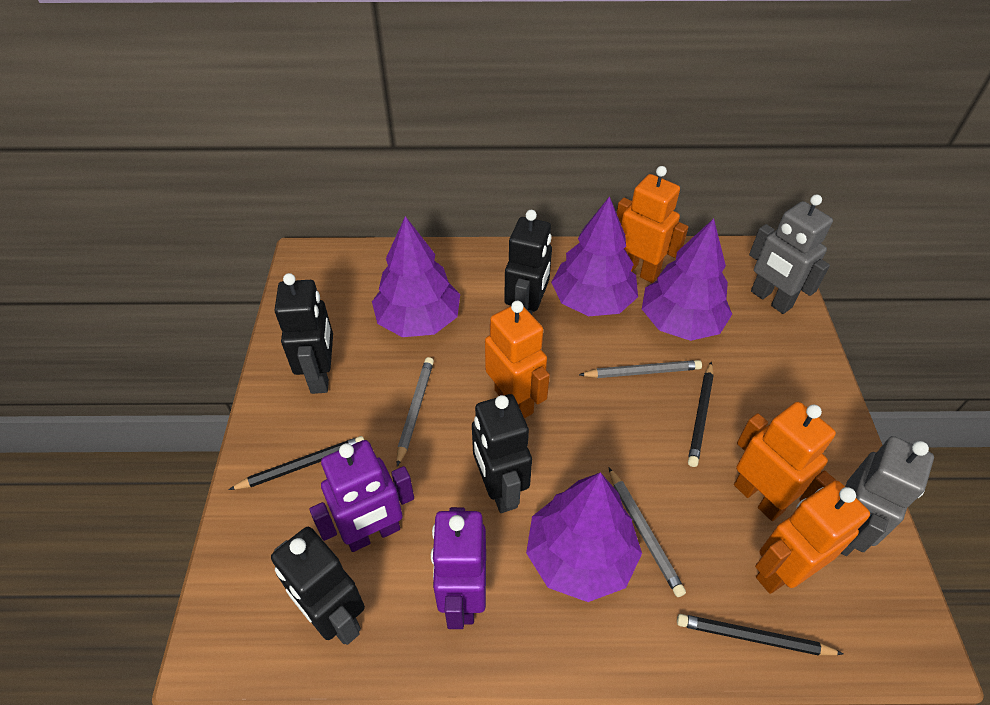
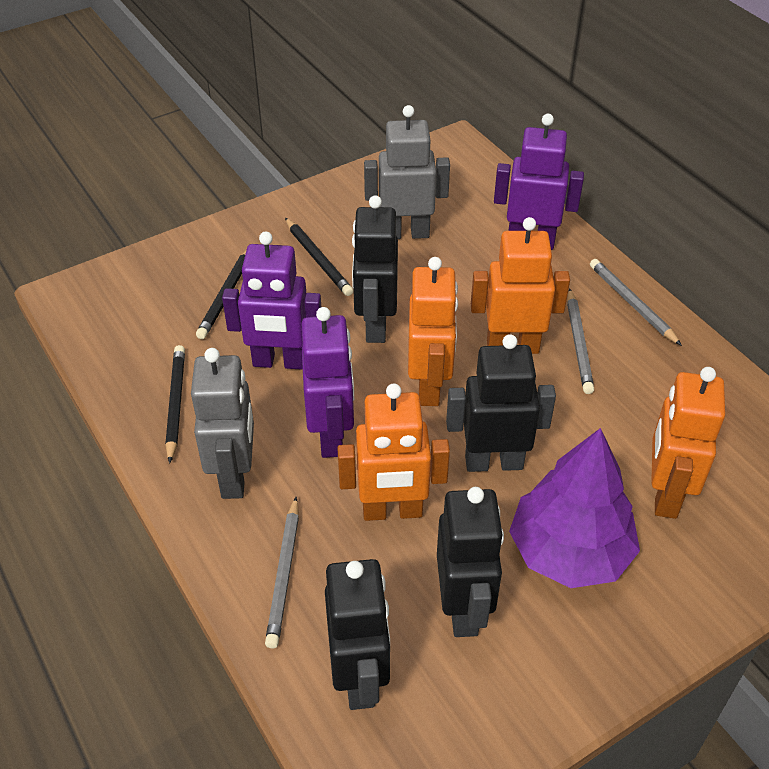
purple robot: [309,440,414,552] [431,507,486,629] = 2 -> [222,231,321,370] [302,307,354,458] [494,114,584,250] = 3
purple tree: [372,216,460,337] [526,472,642,602] [551,196,638,316] [642,219,732,341] = 4 -> [509,428,640,588] = 1

